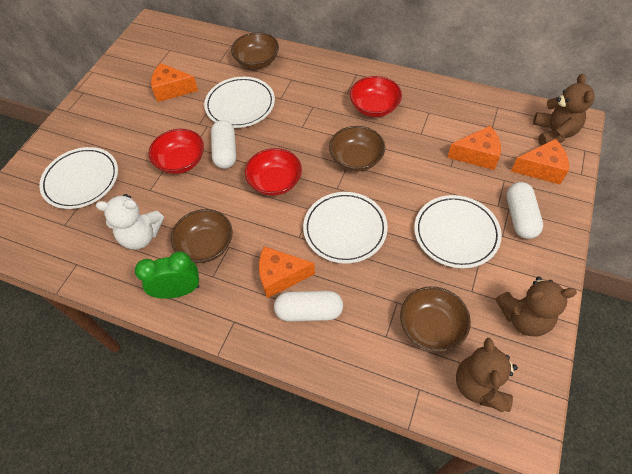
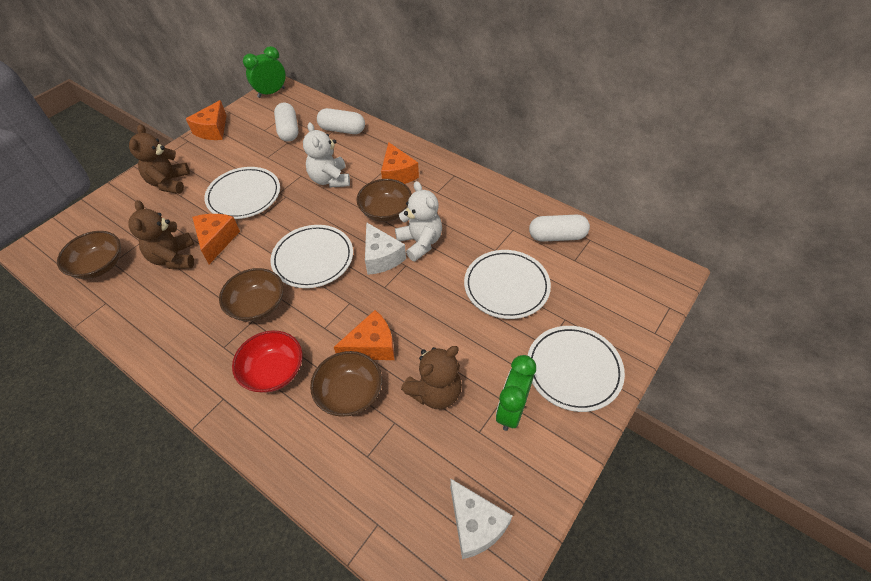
green clock: [135,251,199,299] = 1 -> [243,46,286,98] [496,355,536,431] = 2
red bowl: [148,129,204,174] [245,148,302,196] [350,76,402,117] = 3 -> [232,330,303,393] = 1
white cheese: none = 0 -> [365,222,406,275] [450,478,513,559] = 2
white teddy bear: [96,194,164,250] = 1 -> [303,122,350,188] [395,181,442,261] = 2

